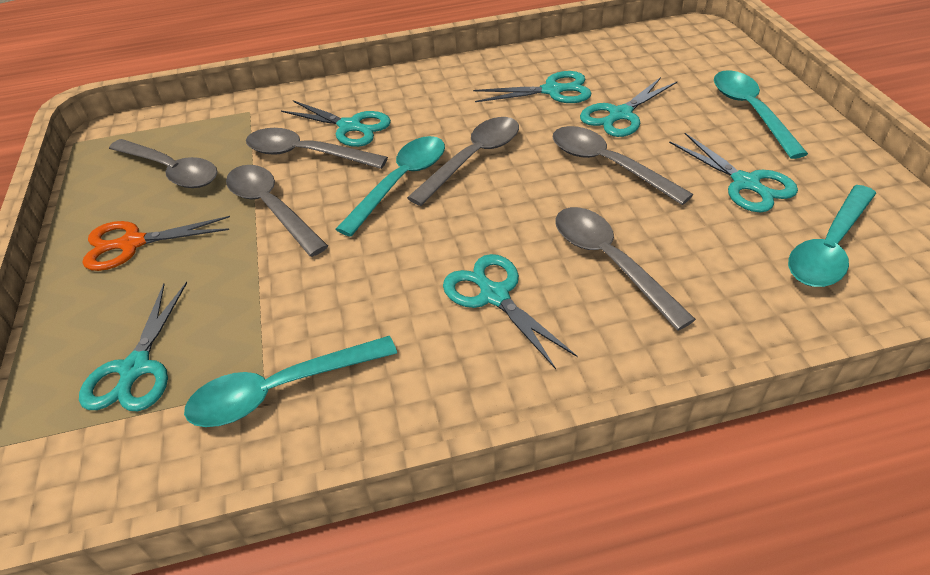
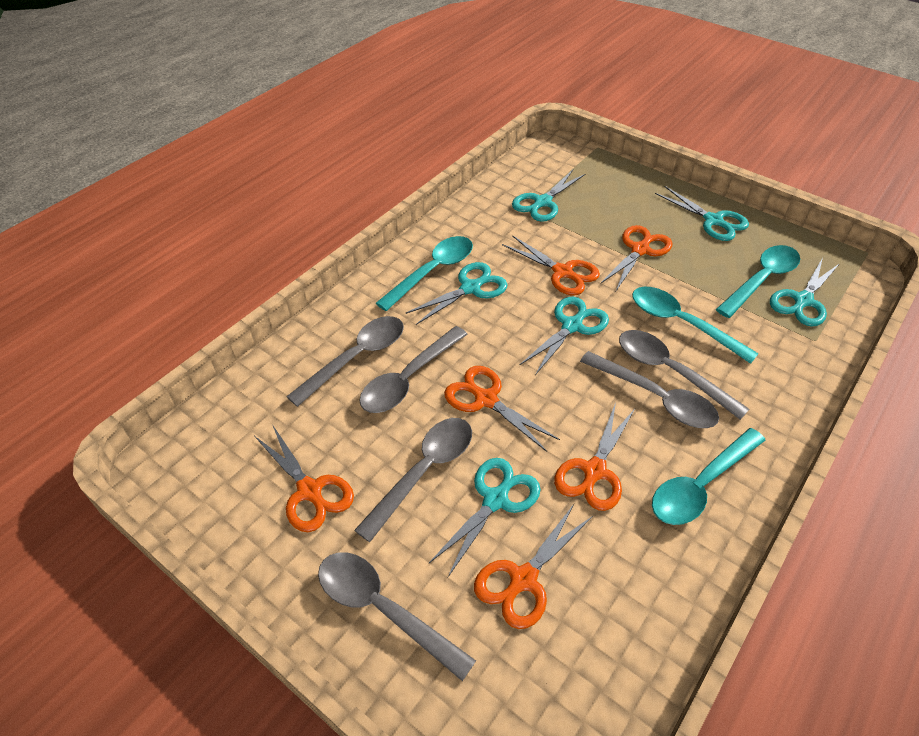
orange scissors: [82,216,230,271] = 1 -> [254,424,354,532] [444,366,560,452] [474,504,593,629] [502,235,600,295] [554,402,635,511] [600,225,672,291] = 6

